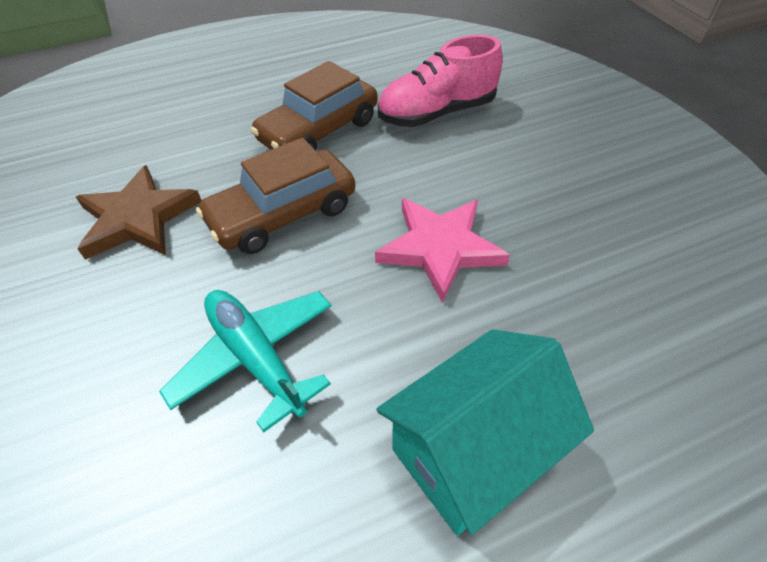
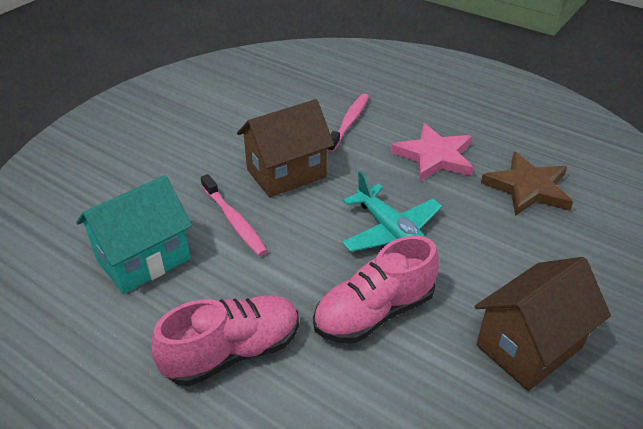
brown car: [196,138,355,254] [251,61,378,150] = 2 -> none = 0
brown house: none = 0 -> [237,99,334,198] [474,257,611,391] = 2
pink shoe: [378,35,503,127] = 1 -> [151,295,299,386] [313,236,439,343] = 2
pink toothbrush: none = 0 -> [201,174,267,256] [327,94,369,153] = 2

